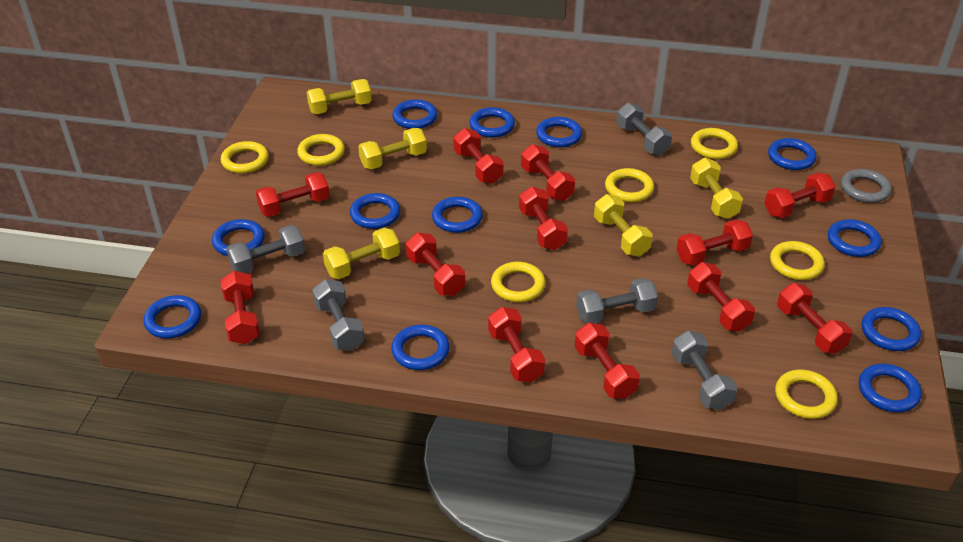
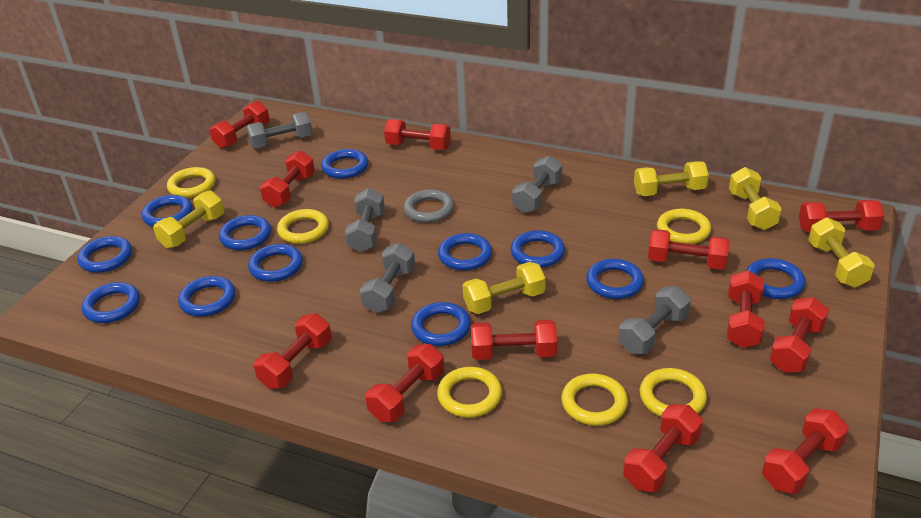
yellow ring: [221,141,269,174] [297,134,345,166] [491,262,545,302] [605,168,654,202] [691,128,738,159] [770,241,825,280] [775,370,838,419] = 7 -> [167,167,215,198] [277,209,329,244] [437,367,502,418] [561,374,628,426] [640,368,707,417] [657,209,711,244] = 6

